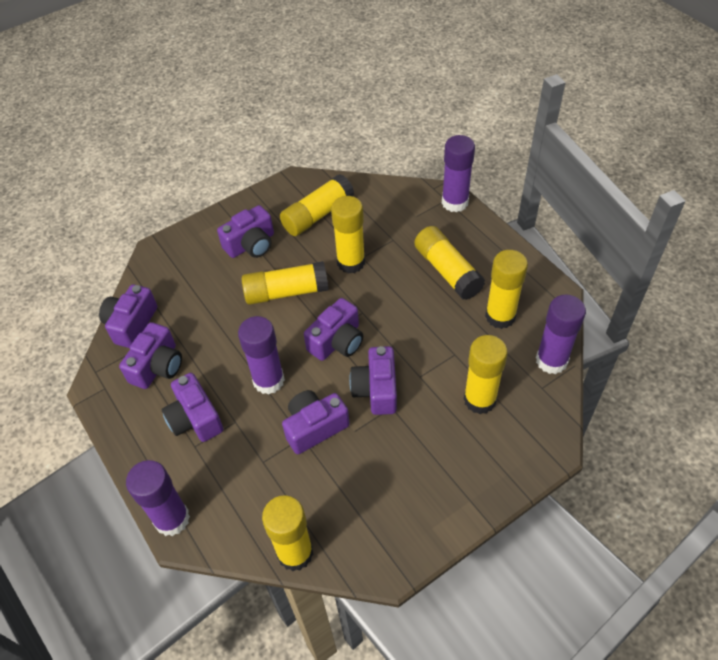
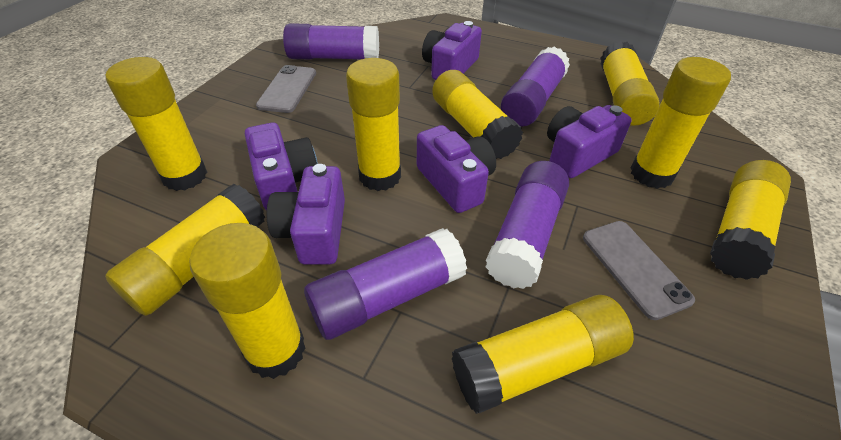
grey phone: none = 0 -> [256,65,316,113] [583,221,695,320] = 2
purple camera: [99,284,157,348] [119,322,182,389] [161,373,223,442] [217,205,274,258] [282,390,350,454] [304,298,363,361] [349,346,397,415] = 7 -> [245,123,318,210] [266,164,345,265] [417,125,496,213] [422,21,482,80] [547,105,632,178] = 5
yellow glue stick: [242,261,329,305] [262,495,313,571] [280,174,354,236] [331,196,365,273] [414,226,485,300] [464,335,508,414] [485,250,528,329] = 7 -> [105,184,265,316] [106,57,207,191] [189,223,306,379] [346,58,401,191] [432,70,523,159] [452,295,634,414] [600,41,660,126] [631,57,731,189] [710,160,791,280] = 9

